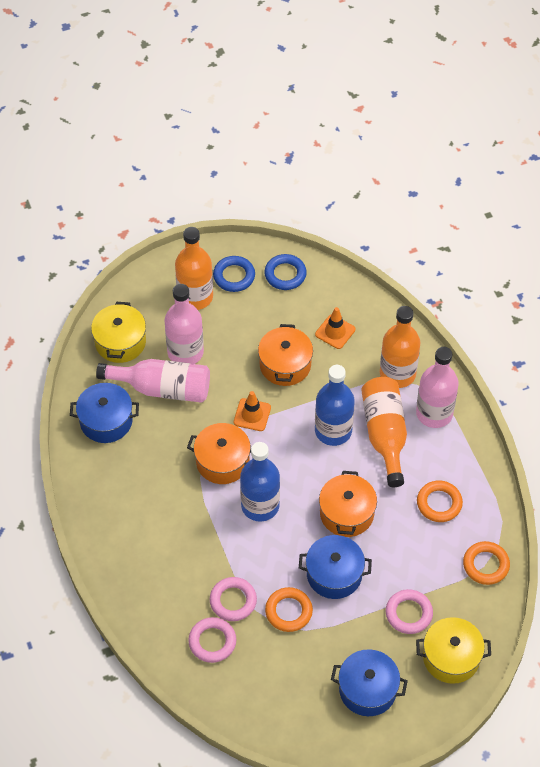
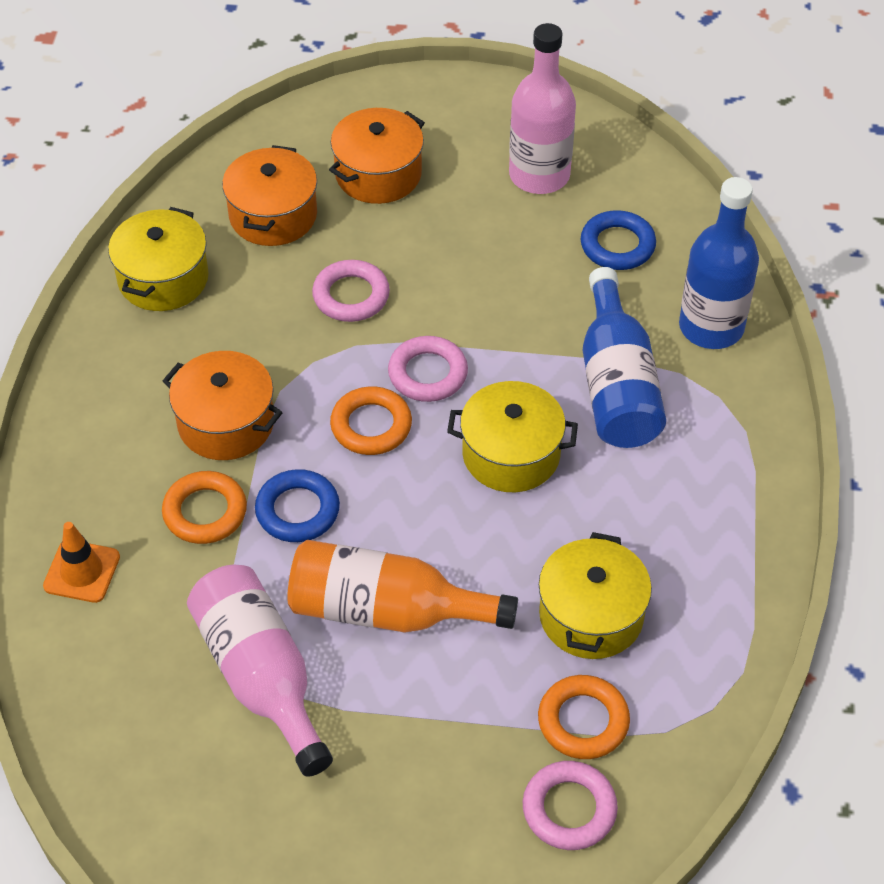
blue pot: [70,383,139,443] [299,535,372,599] [331,649,408,716] = 3 -> none = 0
orange bottle: [175,227,213,310] [361,377,407,487] [380,306,420,388] = 3 -> [287,540,518,633] = 1
orange traffic cone: [234,391,271,431] [315,307,355,349] = 2 -> [43,522,120,603] = 1
pink bottle: [96,359,210,403] [164,284,204,364] [416,347,459,428] = 3 -> [187,565,333,777] [509,23,576,194] = 2
yellow pot: [91,302,146,363] [416,617,491,684] = 2 -> [108,207,209,311] [447,381,578,492] [539,532,652,659] = 3

